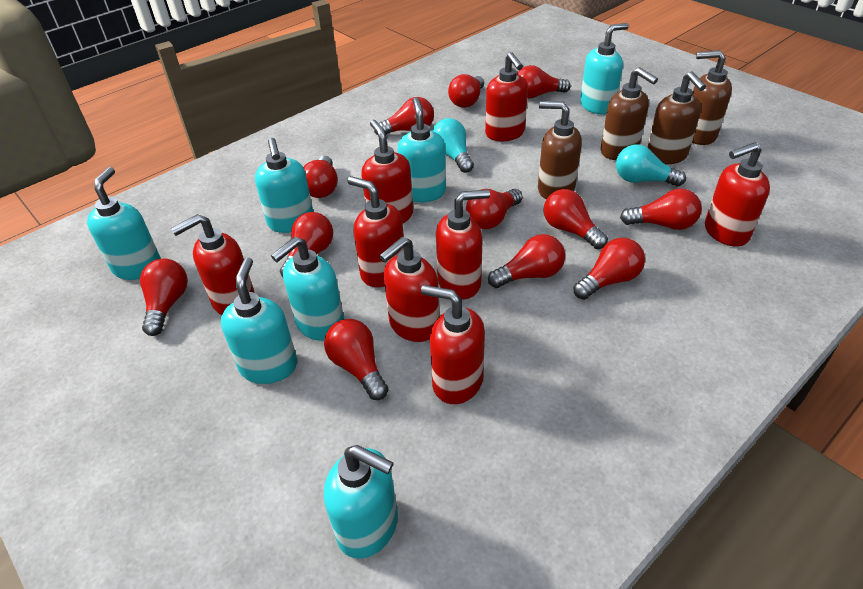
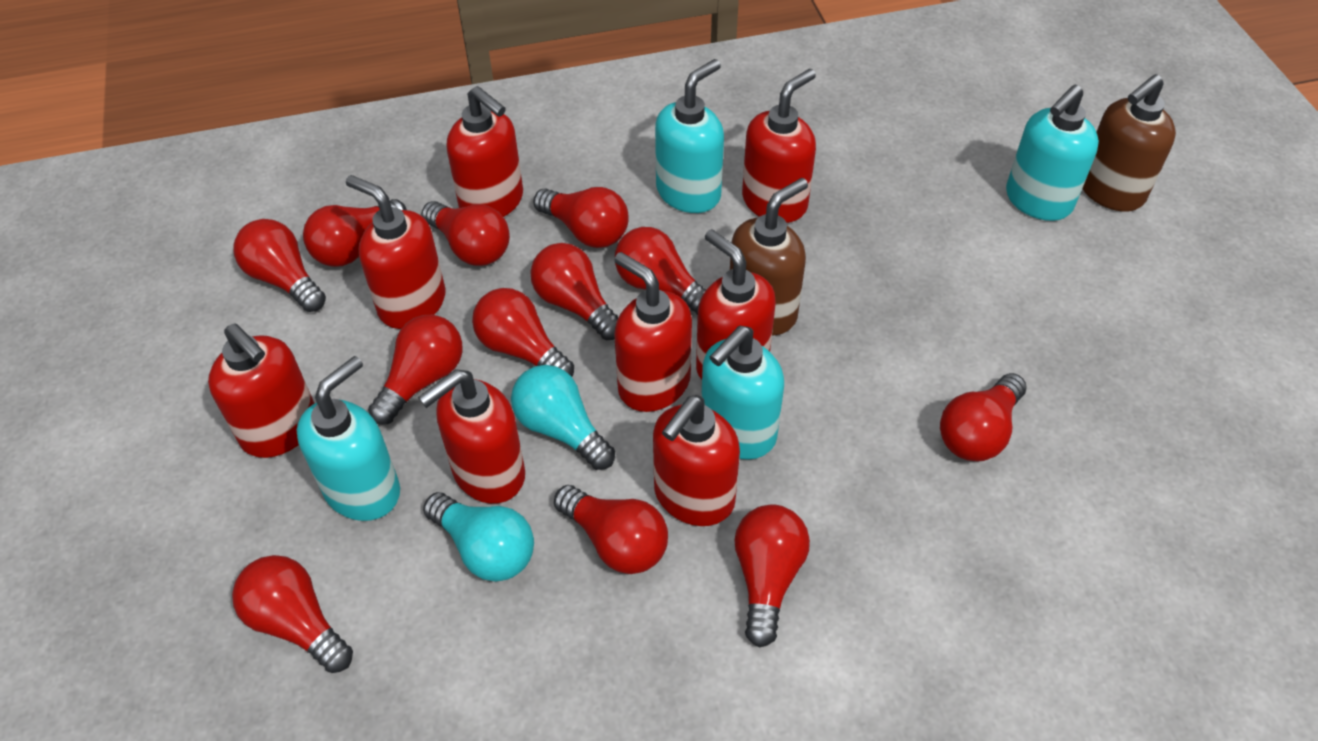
brown soap dispenser: [538,101,582,200] [601,67,658,160] [647,72,706,164] [692,50,732,145] = 4 -> [730,178,808,336] [1082,74,1176,212] = 2
turquoise soap dispenser: [87,167,161,280] [221,257,297,384] [255,138,313,233] [271,237,344,341] [324,445,398,558] [397,97,446,203] [580,23,629,115] = 7 -> [297,356,400,521] [655,59,724,213] [701,326,784,459] [1006,85,1099,221] = 4

